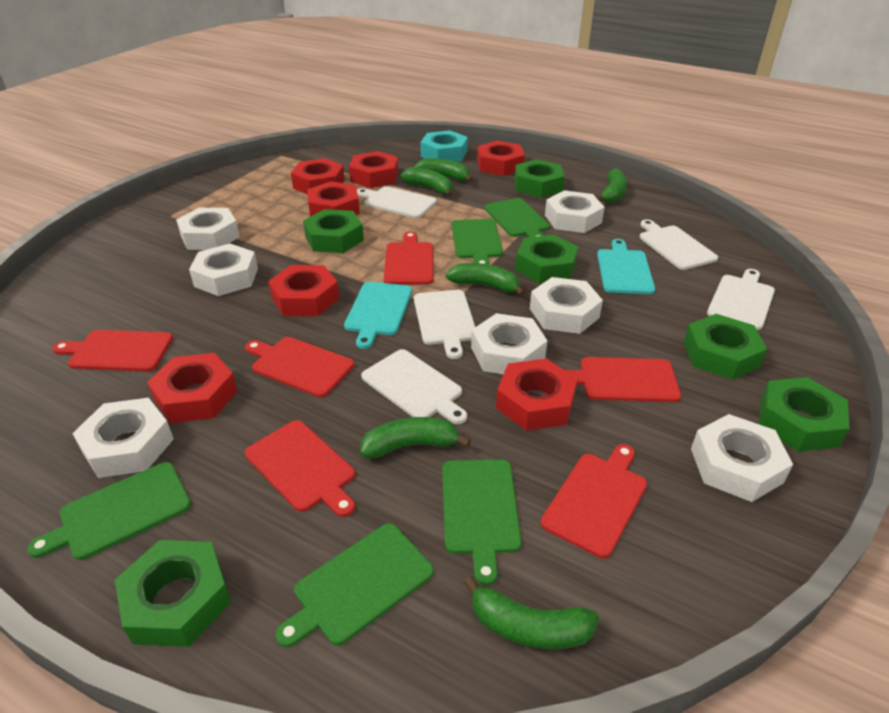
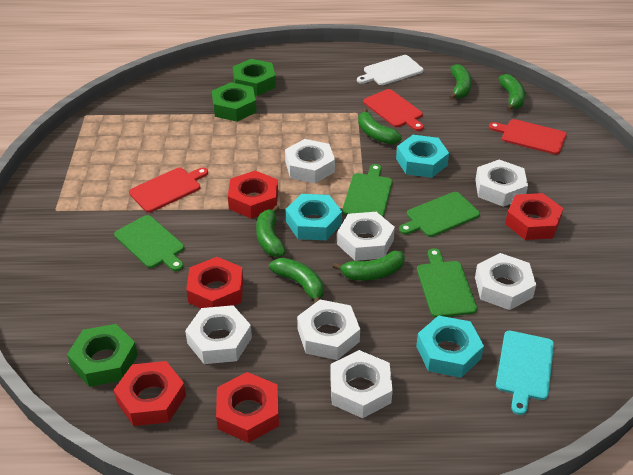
green cutting board: [27,462,191,560] [276,523,434,648] [442,459,522,586] [451,219,503,265] [485,198,550,237] = 5 -> [114,215,184,272] [342,164,393,217] [399,192,480,237] [417,248,477,318] = 4
green nut: [115,540,231,647] [303,209,364,253] [514,159,565,198] [515,235,578,284] [684,314,767,380] [759,377,850,452] = 6 -> [67,324,138,387] [212,82,257,122] [233,59,276,96] = 3
red cutting board: [52,330,173,372] [245,337,354,397] [245,420,355,517] [384,232,433,285] [540,444,647,558] [565,357,681,402] = 6 -> [129,168,208,213] [363,89,424,131] [489,119,567,155] = 3
red nut: [147,353,237,423] [268,265,339,316] [291,158,345,195] [307,181,360,217] [349,151,398,188] [477,141,525,176] [496,359,577,431] = 7 -> [114,361,186,426] [186,257,243,308] [216,372,279,443] [228,170,278,219] [505,193,563,240] = 5
turquoise cutting board: [344,282,412,349] [597,239,655,294] = 2 -> [496,331,554,415] = 1
turquoise nut: [420,130,468,162] = 1 -> [286,194,342,240] [396,135,449,178] [416,315,484,378] = 3
white cutting board: [357,186,437,218] [361,349,467,424] [414,290,475,359] [640,219,718,270] [707,269,775,330] = 5 -> [357,55,424,85] = 1

